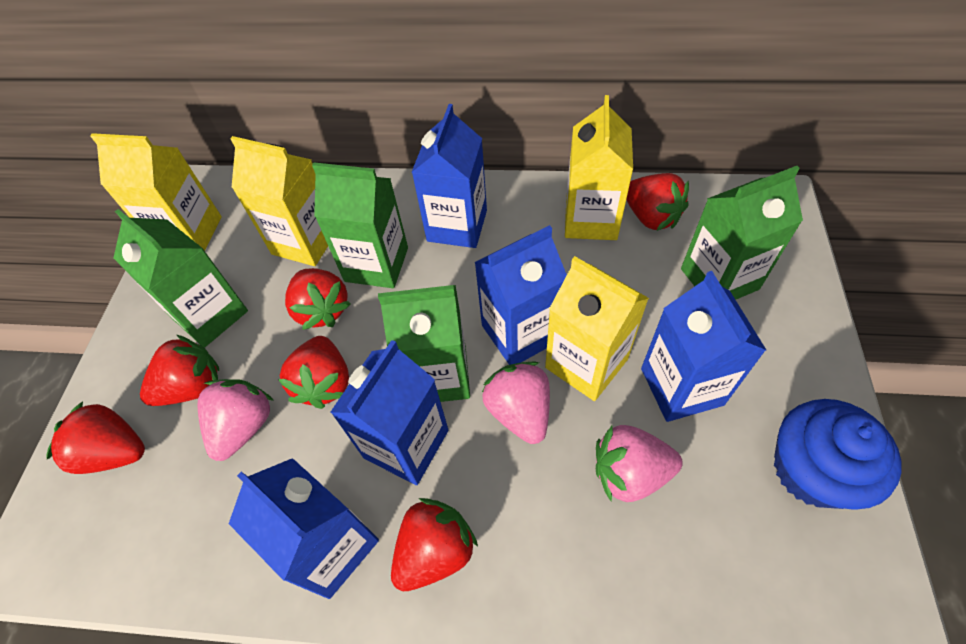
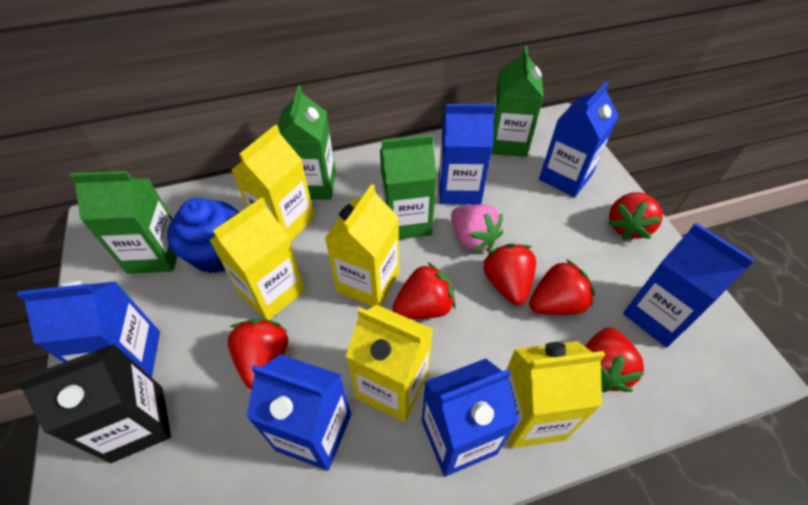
black carton: none = 0 -> [14,344,171,463] = 1
blue carton: [229,458,379,599] [330,340,448,485] [412,104,487,248] [474,225,567,365] [641,271,766,422] = 5 -> [17,280,160,378] [247,354,351,471] [422,359,519,477] [439,104,496,205] [539,81,619,197] [623,223,755,348] = 6
pink strawberry: [197,379,274,461] [482,361,550,444] [596,425,683,502] = 3 -> [451,204,503,253] = 1
yellow carton: [90,133,222,251] [230,136,328,266] [545,256,649,401] [565,95,633,240] = 4 -> [210,198,305,320] [232,125,315,242] [325,184,399,307] [346,305,433,422] [506,341,605,448] = 5

